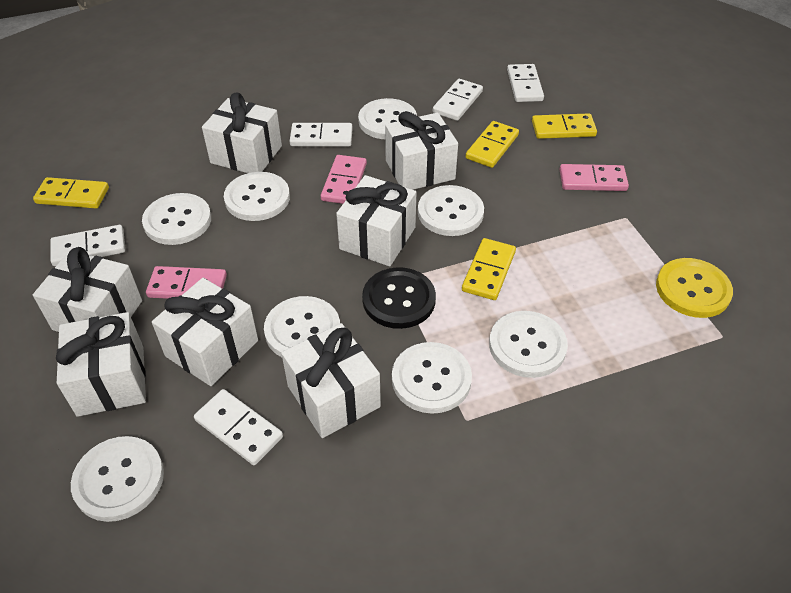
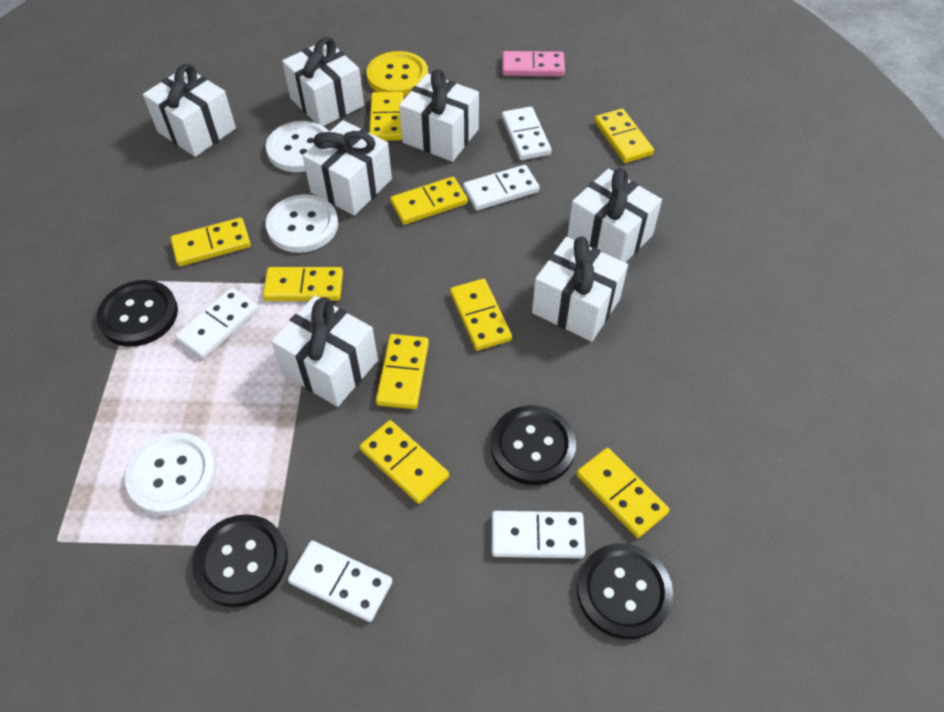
black button: [362,267,436,329] = 1 -> [97,280,178,347] [192,514,288,607] [491,405,576,485] [577,543,673,639] = 4
pink domino: [146,266,227,299] [321,155,367,204] [560,164,629,191] = 3 -> [502,51,565,76] = 1
white button: [71,436,164,522] [142,193,211,245] [224,172,290,221] [264,296,340,357] [358,98,417,139] [392,342,472,414] [418,185,484,236] [489,311,568,378] = 8 -> [125,432,216,515] [266,121,329,172] [266,194,338,253] = 3
yellow domino: [33,177,109,208] [462,238,516,300] [466,121,519,168] [532,113,597,139] = 4 -> [170,218,251,266] [263,267,343,301] [360,420,449,504] [369,92,404,141] [376,334,429,409] [390,177,468,225] [450,279,512,351] [576,448,670,538] [594,109,654,163] = 9

